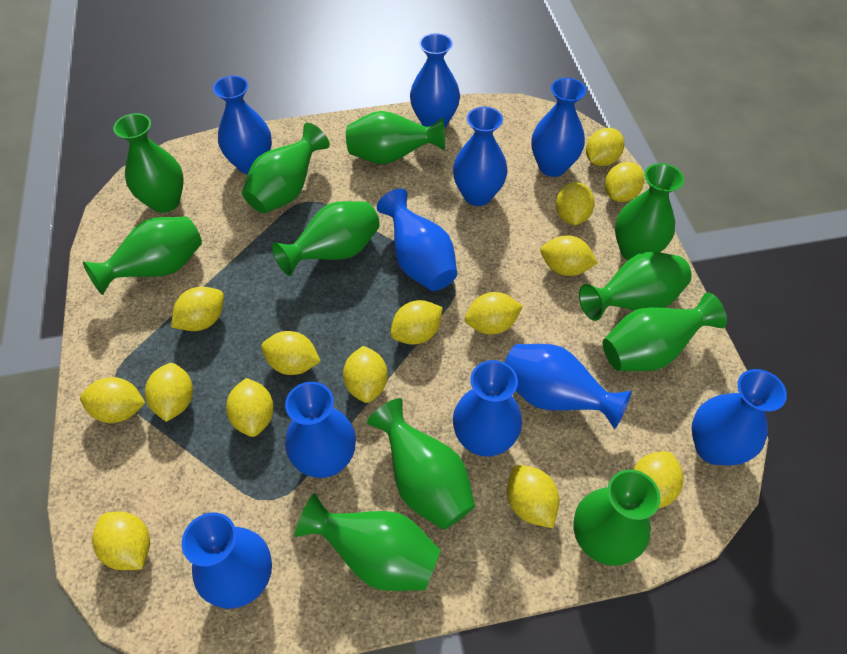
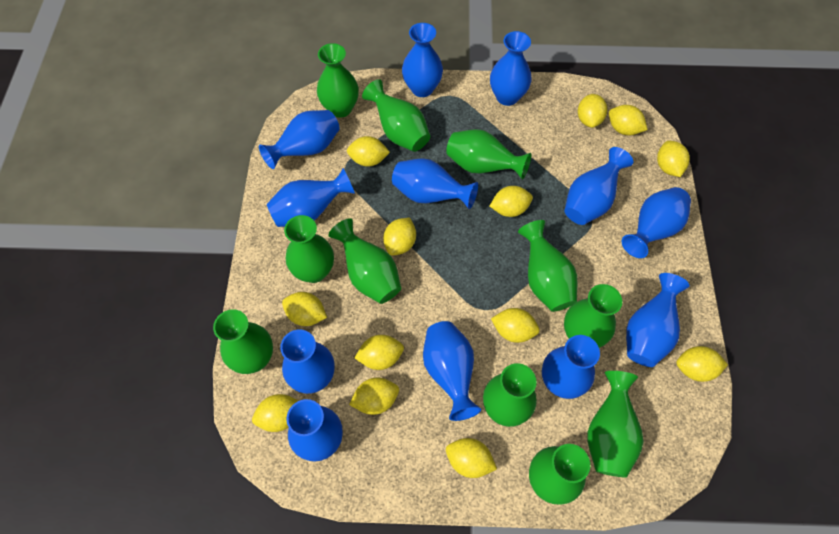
blue vase: [182,513,272,609] [213,75,272,174] [285,382,356,478] [377,189,457,291] [410,33,460,128] [453,107,508,206] [453,360,522,457] [505,344,632,429] [531,78,586,177] [692,369,787,466] = 10 -> [259,110,340,169] [267,168,355,227] [280,330,335,394] [287,399,343,461] [392,158,478,209] [402,23,443,97] [423,321,481,421] [490,31,531,106] [542,335,600,399] [564,147,633,225] [622,187,691,258] [626,273,690,367] = 12
yellow lemon: [80,377,145,423] [92,512,150,570] [145,363,193,422] [171,287,224,331] [226,378,274,437] [261,331,321,375] [343,346,388,403] [390,300,443,345] [465,292,523,335] [507,465,560,528] [541,235,598,276] [556,182,595,225] [586,128,624,166] [605,162,644,202] [633,451,683,508] = 15 -> [252,394,298,432] [282,292,327,326] [347,136,390,167] [349,378,399,415] [354,335,404,370] [383,218,416,256] [446,438,497,478] [490,186,533,217] [491,308,540,343] [578,94,607,128] [609,105,648,135] [657,141,690,177] [676,346,728,382] = 13

